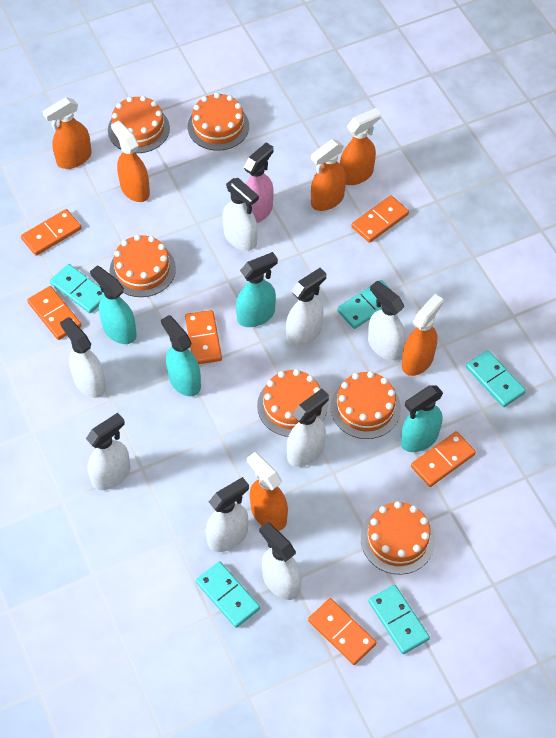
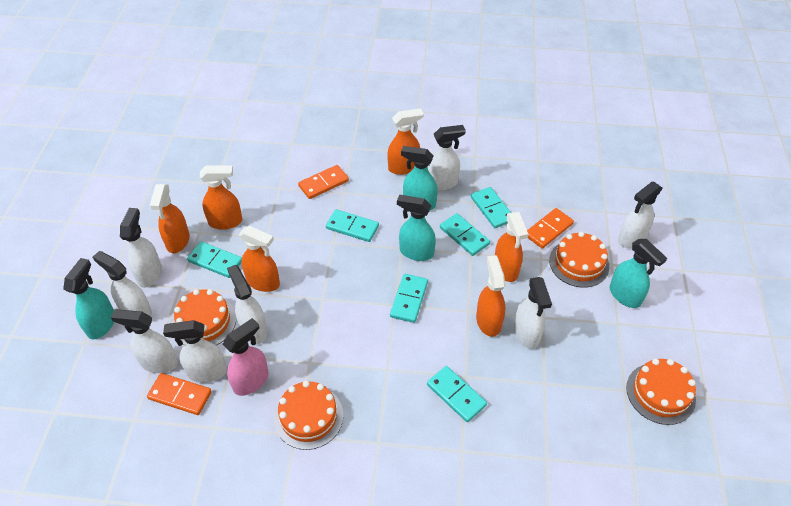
orange cake: [108,96,170,153] [110,234,176,297] [188,93,249,151] [257,369,328,437] [330,371,401,439] [361,501,435,574] = 6 -> [173,289,236,345] [274,381,343,450] [549,232,609,288] [626,359,696,425] = 4
orange domino: [21,209,82,256] [27,286,81,340] [185,310,222,364] [308,598,377,665] [351,195,409,243] [411,431,476,487] = 6 -> [147,373,212,415] [298,165,349,199] [527,208,574,249] = 3
turquoise domino: [50,264,105,313] [196,561,260,628] [337,280,391,329] [368,585,430,654] [466,350,526,407] = 5 -> [187,242,242,278] [326,209,379,242] [390,274,428,323] [427,366,487,422] [440,213,490,256] [471,187,511,228] = 6

